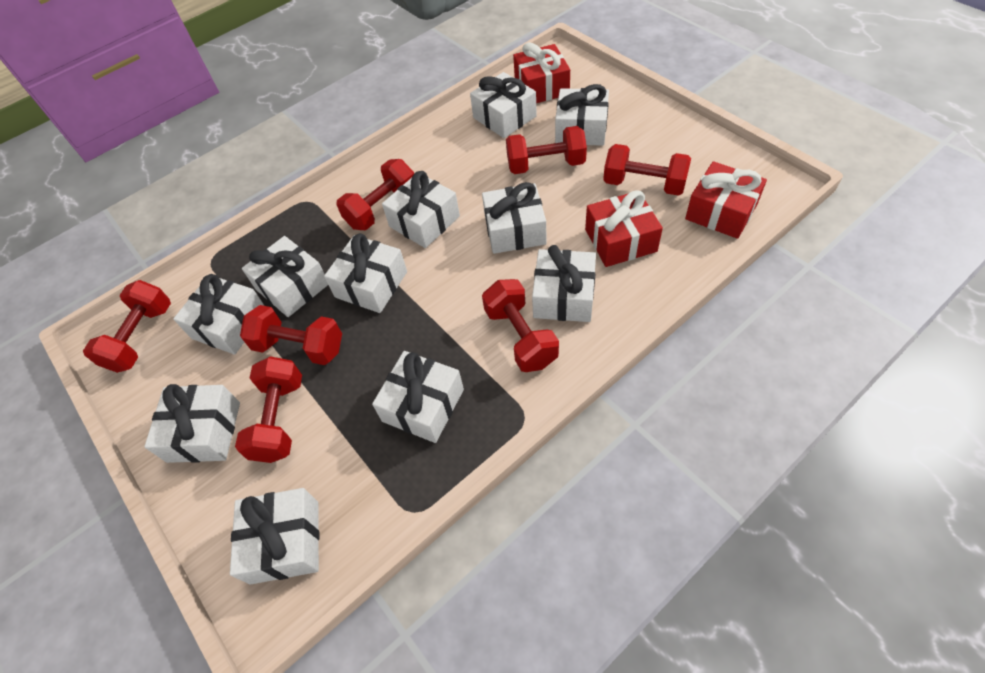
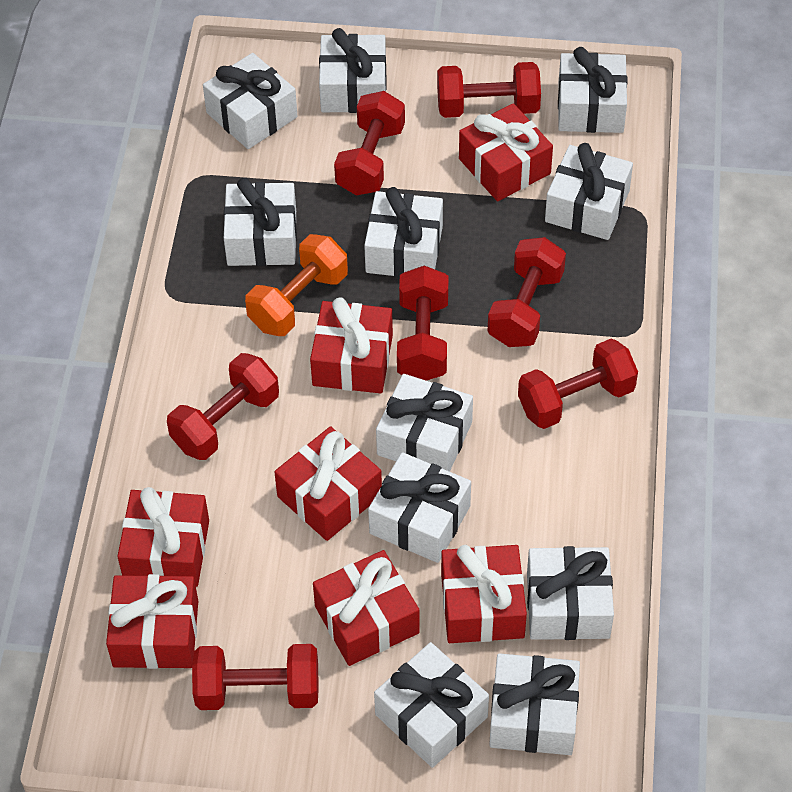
orange dumbbell: none = 0 -> [245,234,348,336] = 1
red gift: [513,42,570,103] [585,190,663,267] [685,161,767,239] = 3 -> [106,574,198,669] [117,487,209,587] [274,426,382,541] [310,297,393,393] [313,550,420,666] [441,545,527,643] [459,103,553,201] = 7

